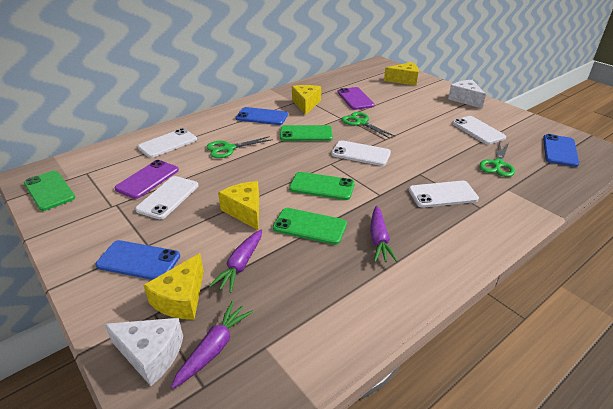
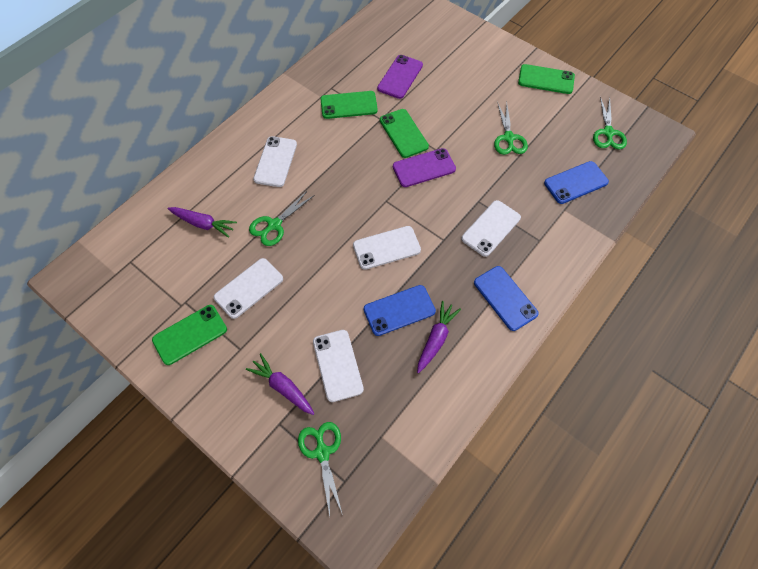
green scissors: [206,136,273,158] [342,112,396,139] [479,142,515,177] = 3 -> [249,190,315,246] [298,422,343,516] [494,102,528,155] [593,97,627,149] = 4
white cheese: [104,318,183,386] [448,80,486,108] = 2 -> none = 0
yellow cheese: [143,253,204,320] [218,181,259,230] [292,85,321,115] [384,62,419,86] = 4 -> none = 0

